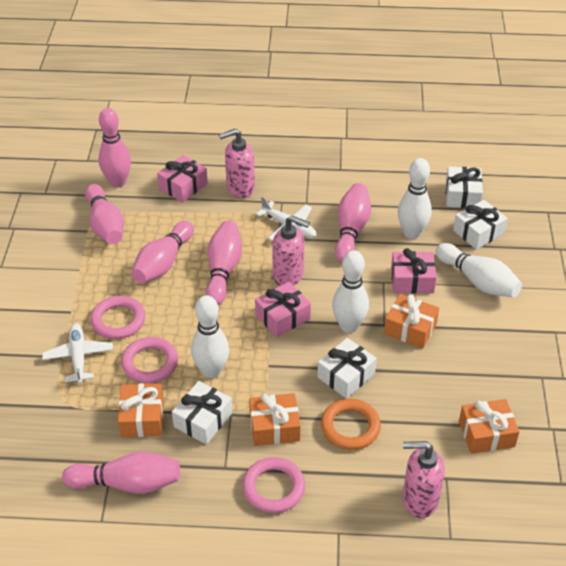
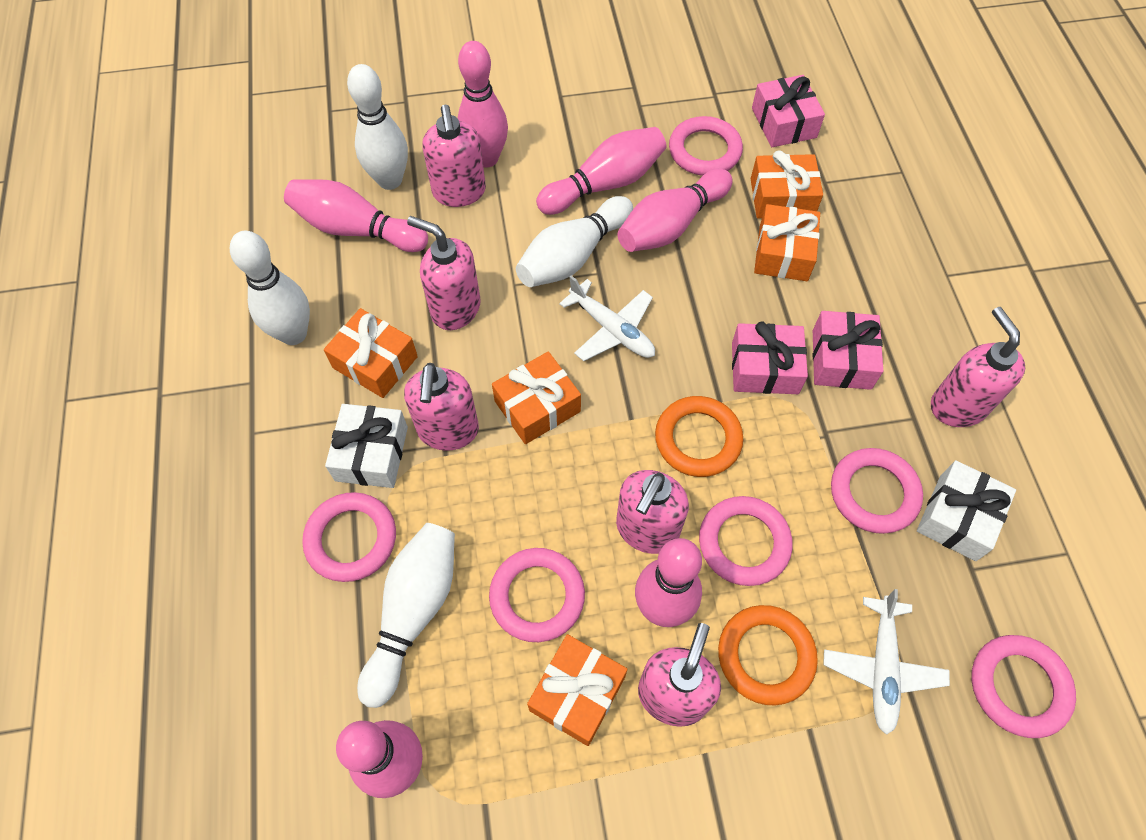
orange gift: [118,383,164,437] [249,393,301,446] [384,294,439,348] [459,399,519,454] = 4 -> [324,308,418,398] [492,352,581,444] [527,634,627,746] [751,150,823,219] [754,204,820,281] = 5
orange ring: [321,399,381,450] = 1 -> [655,396,743,477] [718,605,818,706] = 2
pink ring: [90,296,145,339] [121,337,178,383] [242,457,305,513] = 3 -> [302,492,396,582] [489,548,585,642] [669,116,743,176] [699,496,793,586] [831,448,923,534] [971,635,1076,738] = 6
pink soap dispenser: [219,128,255,198] [272,216,310,286] [402,441,445,518] = 3 -> [404,363,479,451] [407,216,481,330] [422,105,486,207] [616,470,689,554] [638,623,721,727] [931,307,1025,427] = 6
white gift: [172,381,232,445] [317,338,377,399] [446,166,483,208] [453,200,508,249] = 4 -> [325,404,408,488] [917,460,1016,561] = 2

